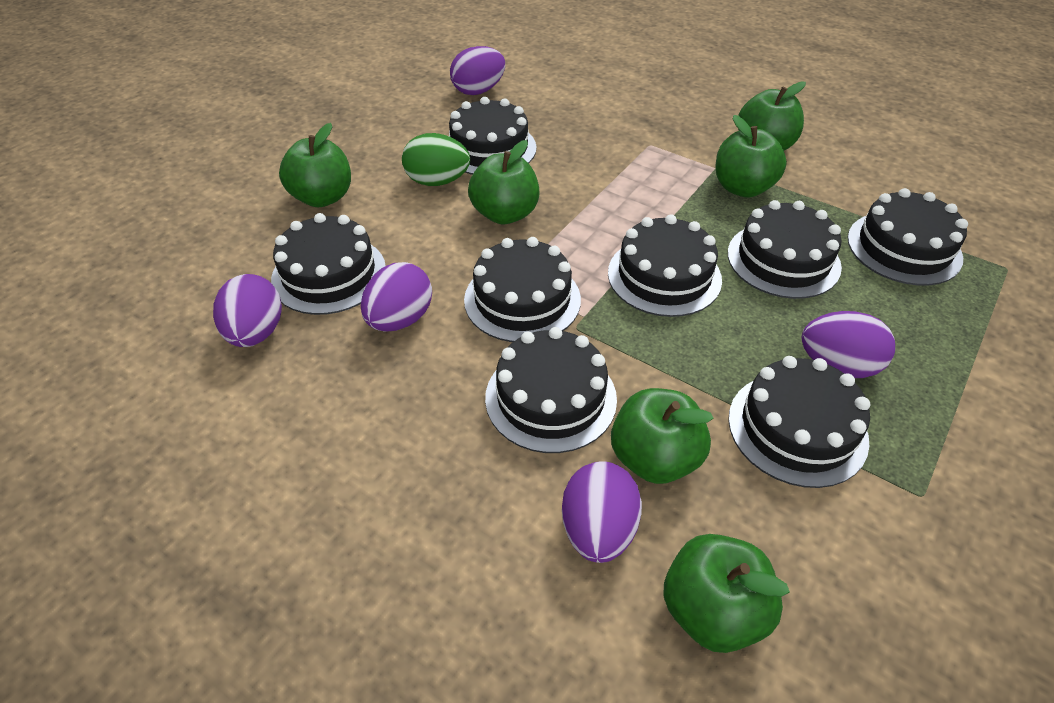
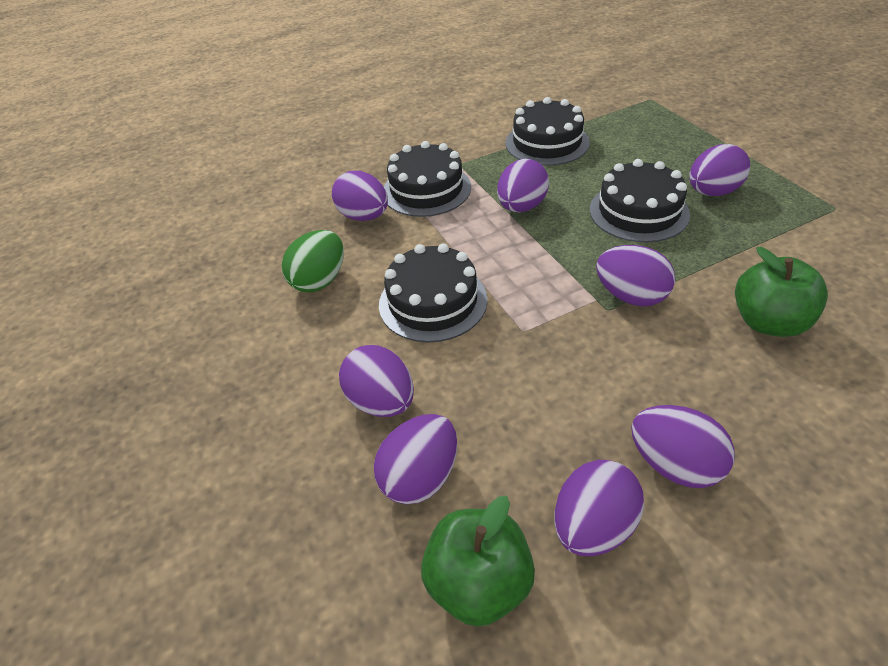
black cake: [271,213,386,315] [449,97,537,175] [464,237,581,342] [485,327,617,453] [608,214,722,317] [728,200,842,299] [728,356,870,488] [847,188,968,286] = 8 -> [379,243,488,342] [384,141,471,217] [506,97,590,166] [590,159,690,243] = 4
green apple: [279,123,351,208] [468,140,539,224] [611,388,714,484] [663,534,790,653] [716,115,787,198] [738,82,806,151] = 6 -> [421,496,535,627] [735,247,828,337] = 2
purple egg: [213,274,282,347] [361,262,432,331] [450,46,505,95] [562,461,642,563] [802,311,895,378] = 5 -> [332,171,388,221] [339,345,414,417] [374,414,457,505] [497,159,549,212] [554,460,644,556] [596,245,675,306] [631,405,735,488] [689,144,750,196] = 8

